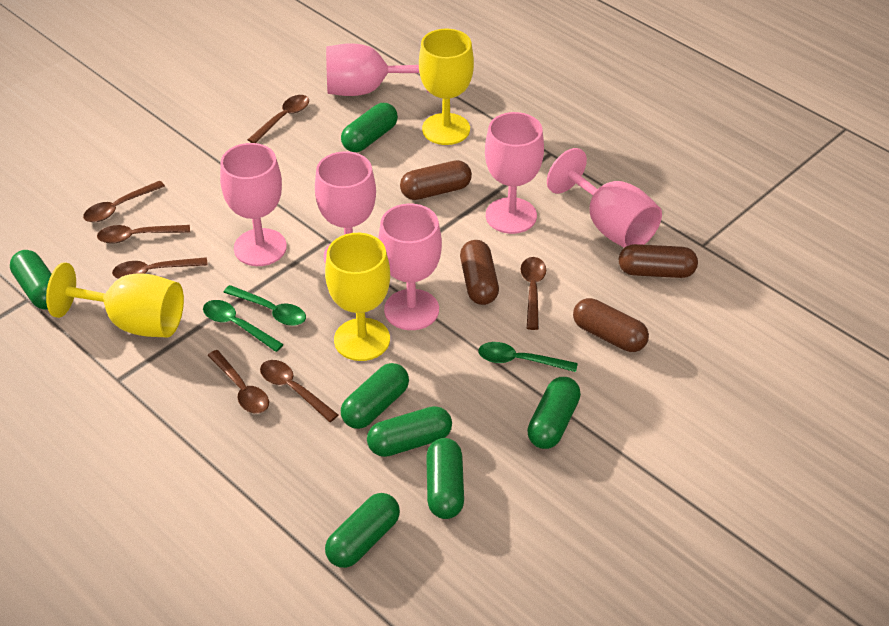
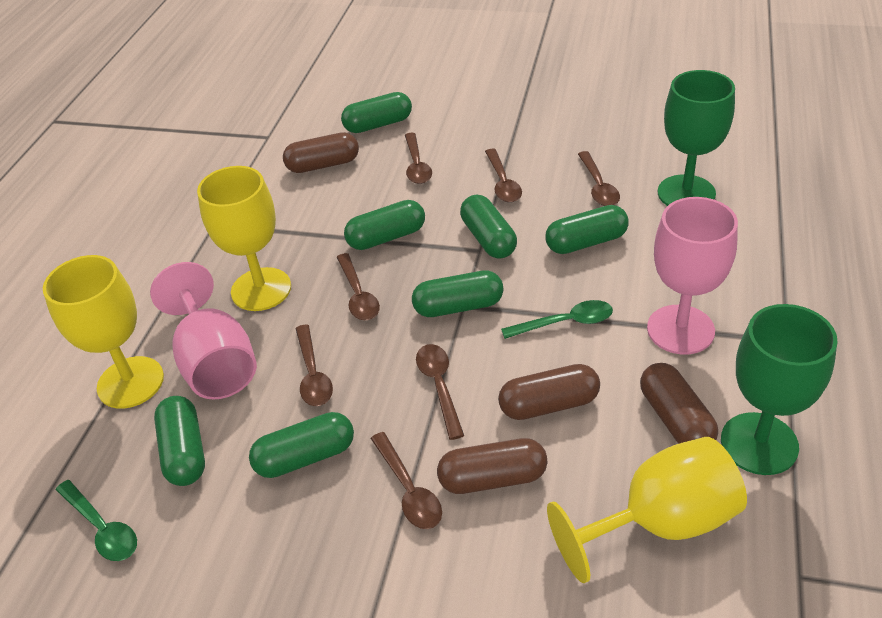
green goblet: none = 0 -> [658,70,735,206] [721,304,838,475] = 2
green spoon: [203,300,284,352] [223,285,306,326] [478,342,578,372] = 3 -> [56,480,137,561] [501,300,613,339] = 2
pink goblet: [220,143,287,266] [315,151,376,264] [326,43,429,96] [378,204,442,330] [485,112,544,234] [547,148,662,248] = 6 -> [150,262,257,400] [647,197,738,355] = 2

